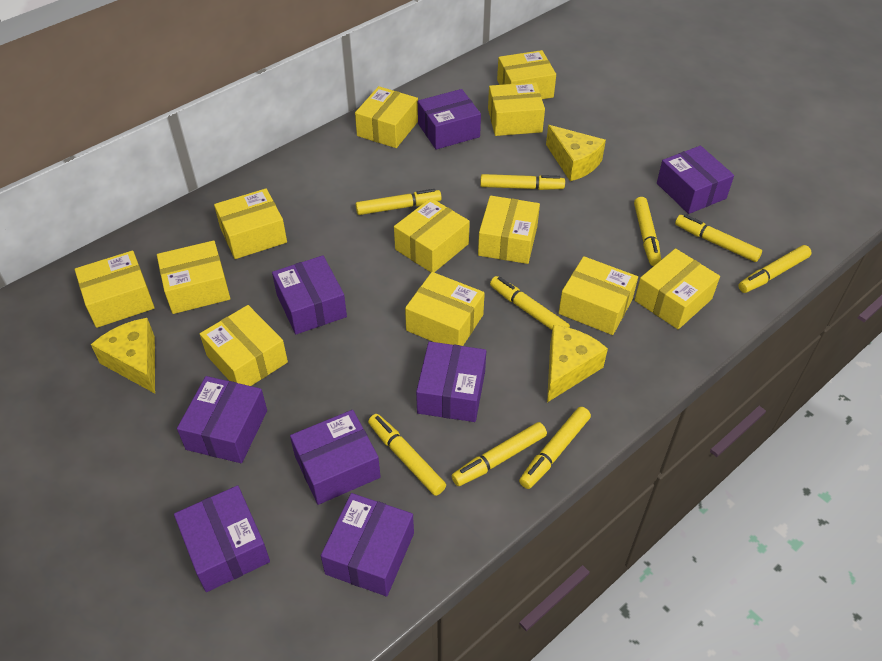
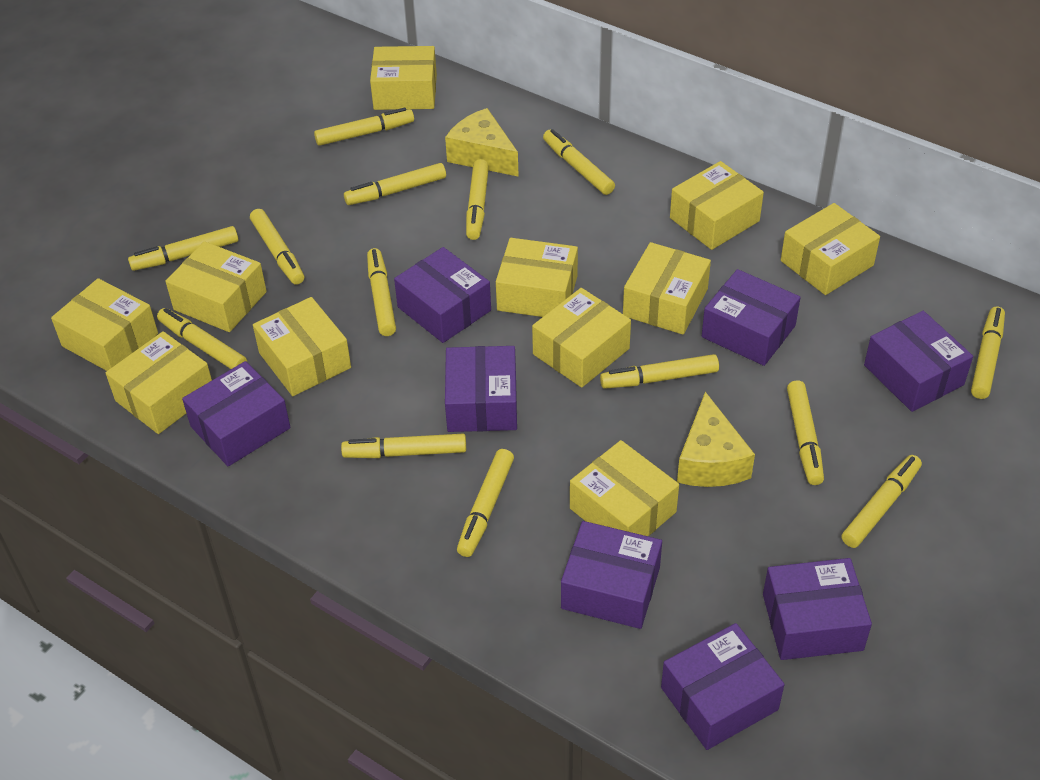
yellow box: [75,251,155,328] [157,240,230,314] [200,305,288,386] [214,188,287,259] [355,86,418,148] [394,198,470,272] [405,272,485,346] [478,196,540,264] [488,82,545,136] [497,50,556,99] [559,256,638,335] [635,248,720,329] = 12 -> [51,278,158,371] [106,331,212,434] [165,241,267,332] [253,297,351,396] [370,46,437,110] [496,238,578,317] [532,288,631,388] [570,440,679,536] [623,242,711,335] [670,161,764,250] [781,203,880,295] = 11
yellow cheese: [91,318,155,393] [546,125,606,181] [547,325,608,402] = 3 -> [445,108,519,177] [677,392,755,487] = 2
yellow marker: [356,189,442,215] [368,414,446,496] [452,422,547,486] [480,174,565,190] [490,276,570,330] [519,407,591,489] [634,197,661,266] [675,214,762,262] [738,245,811,293] = 9 -> [128,226,238,271] [157,308,247,369] [250,209,304,285] [314,108,414,146] [341,434,466,458] [344,163,446,205] [367,248,396,336] [457,449,514,557] [466,159,489,240] [543,129,615,195] [600,354,719,389] [787,380,824,485] [841,455,922,548] [971,306,1005,399] = 14

